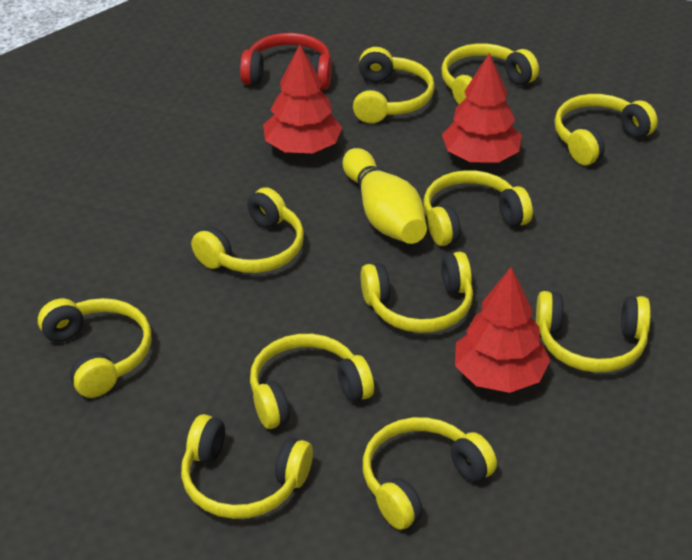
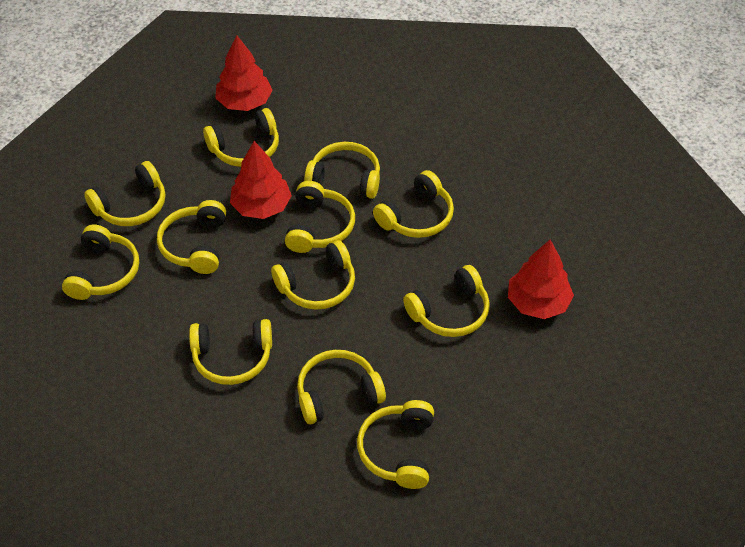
red headphones: [240,33,332,89] = 1 -> none = 0
yellow bowling pin: [343,148,427,244] = 1 -> none = 0
yellow headphones: [38,298,151,398] [181,414,313,519] [191,187,304,273] [250,334,374,429] [353,47,435,123] [361,252,473,333] [363,417,497,530] [424,170,533,246] [442,43,539,105] [536,291,651,372] [555,94,658,165] = 11 -> [62,224,139,300] [84,161,165,226] [157,200,226,274] [189,319,272,385] [203,108,279,167] [271,240,355,310] [285,181,355,253] [297,350,386,424] [304,142,380,199] [357,400,434,489] [373,170,454,238] [403,265,490,337] = 12

